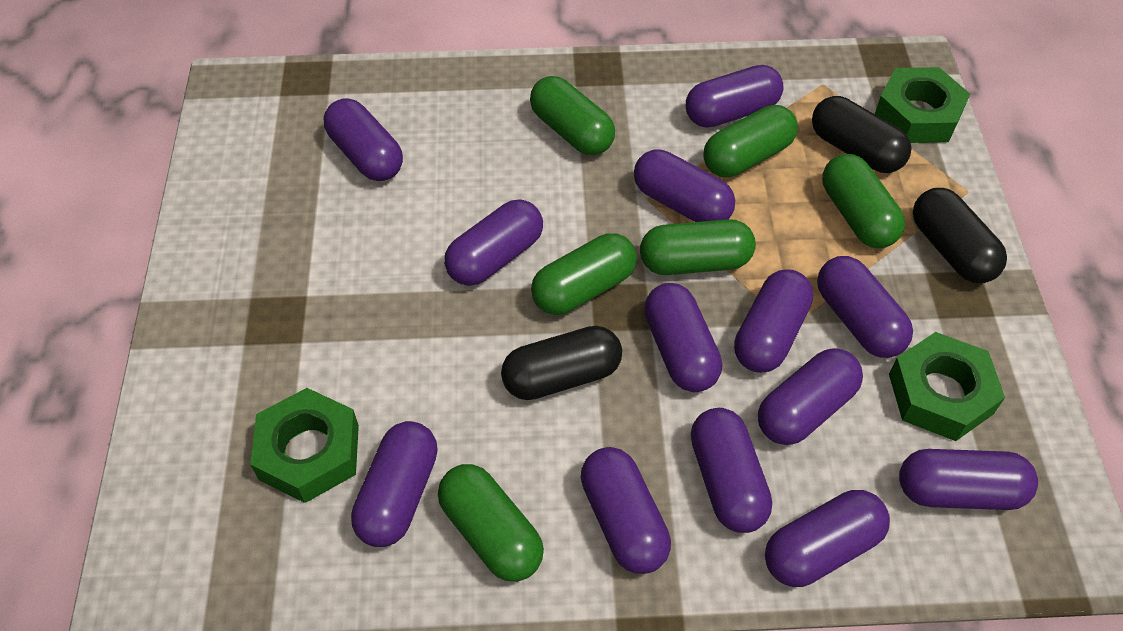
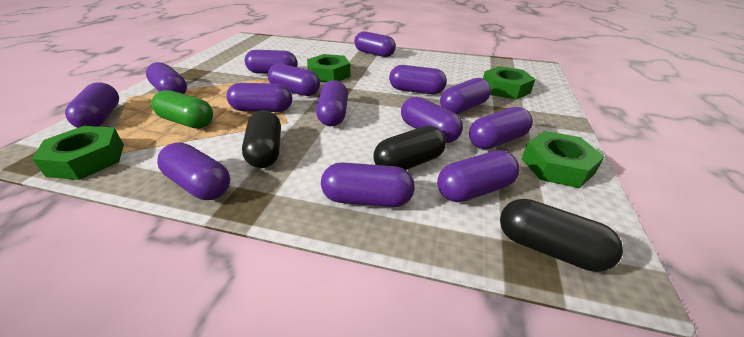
green capsule: [438,464,544,582] [530,76,615,156] [531,233,637,315] [640,219,756,275] [703,105,798,177] [822,154,905,248] = 6 -> [151,90,213,129] = 1
green nut: [250,388,359,503] [875,67,970,143] [889,332,1005,441] = 3 -> [32,126,124,180] [307,54,351,82] [483,66,535,100] [522,131,605,188] = 4
purple capsule: [324,98,403,181] [351,421,438,547] [444,199,543,286] [581,447,671,574] [634,150,735,222] [644,283,722,392] [686,65,784,128] [691,408,772,533] [734,270,813,373] [758,348,863,445] [765,490,890,587] [817,256,913,358] [899,449,1038,510] = 13 -> [65,82,119,128] [146,62,187,94] [157,142,230,200] [227,83,292,112] [245,50,297,74] [268,64,320,96] [316,80,348,126] [321,162,415,207] [354,31,396,57] [389,65,447,94] [401,97,463,143] [437,150,519,202] [440,78,491,114] [469,107,533,149] = 14

